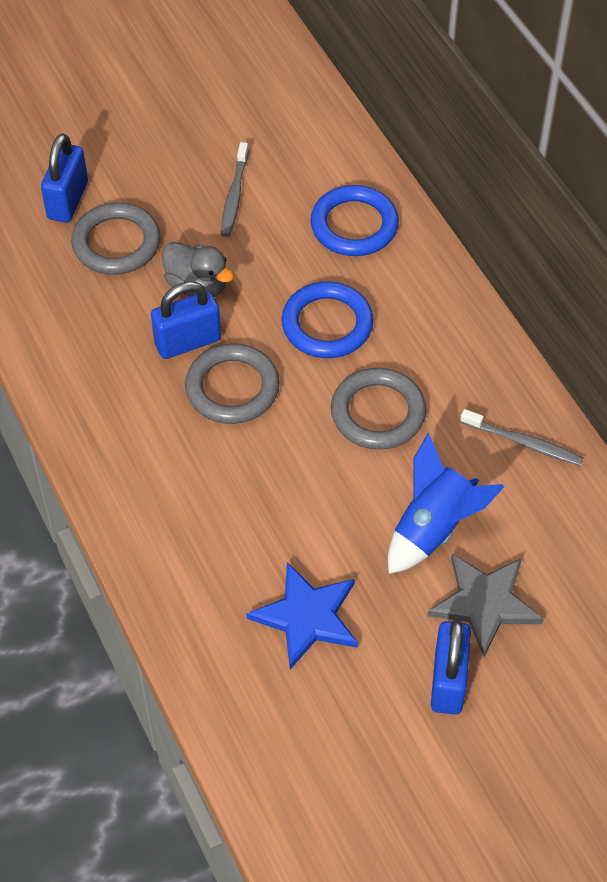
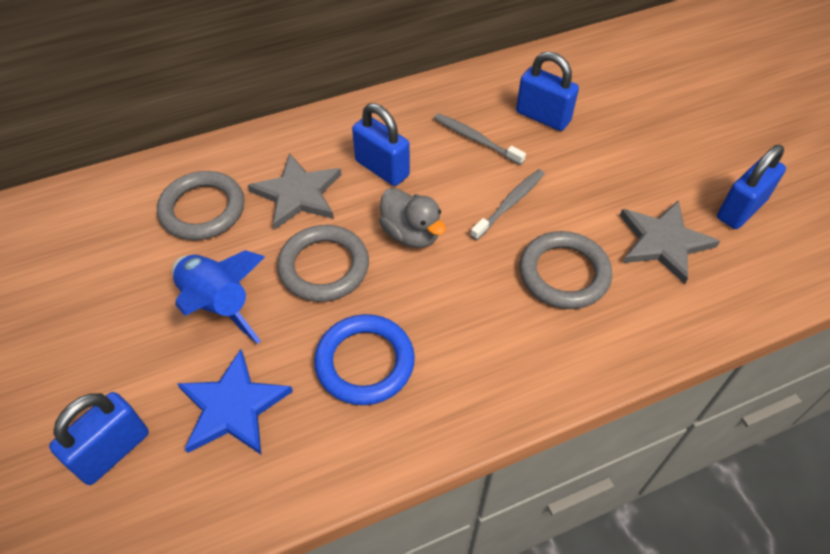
blue padlock: [41,134,88,223] [151,281,221,359] [431,620,471,715] = 3 -> [49,392,149,485] [352,103,410,186] [516,51,579,131] [717,145,786,229] = 4
blue ring: [281,282,374,358] [310,185,399,256] = 2 -> [314,314,415,405] = 1
grey star: [427,554,544,657] = 1 -> [248,153,341,230] [620,200,720,284] = 2

